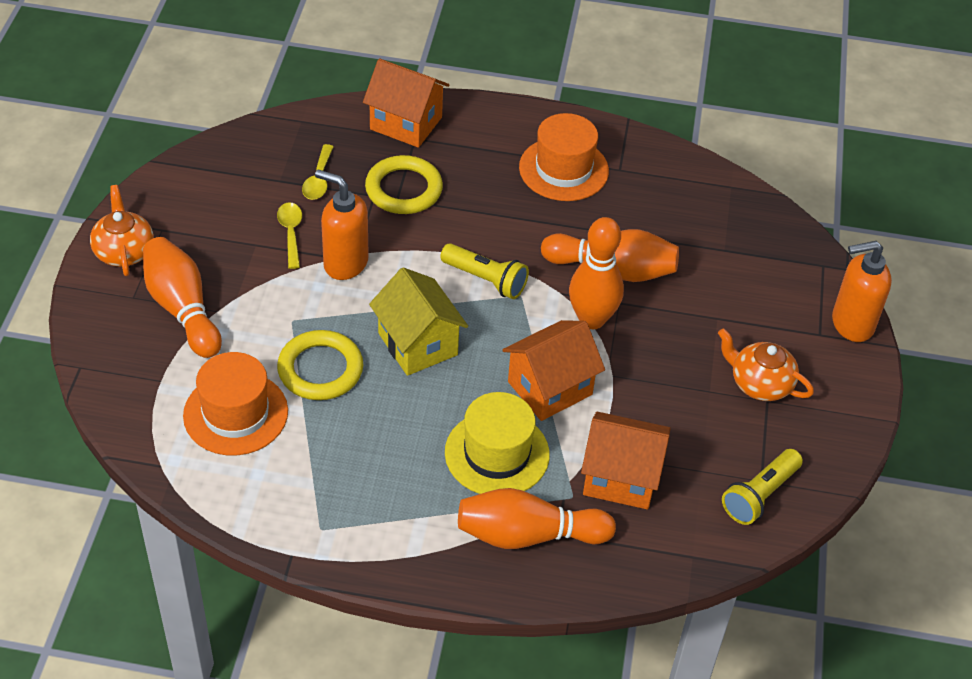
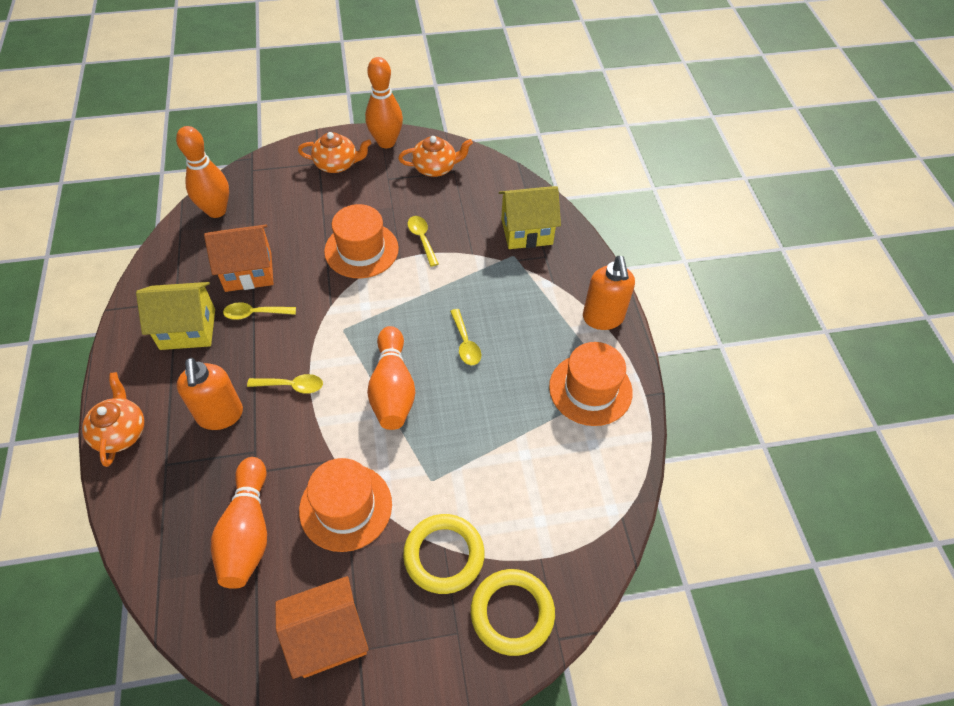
orange hat: [183,352,288,455] [519,113,609,201] = 2 -> [299,458,392,552] [324,204,399,278] [549,342,633,426] = 3
orange house: [363,59,449,148] [502,320,605,421] [581,412,670,509] = 3 -> [204,225,274,292] [275,576,369,679] = 2
orange teapot: [90,185,154,276] [718,328,814,401] = 2 -> [82,372,144,467] [298,132,371,173] [398,136,473,177] = 3
yellow flashlight: [440,243,529,299] [722,449,803,525] = 2 -> none = 0
yellow hat: [445,392,550,494] = 1 -> none = 0
yellow house: [369,267,468,376] = 1 -> [136,282,215,350] [499,186,561,249] = 2
yellow spoon: [277,202,302,269] [302,144,334,200] = 2 -> [223,302,296,320] [247,374,323,394] [407,216,439,267] [450,309,481,365] = 4

